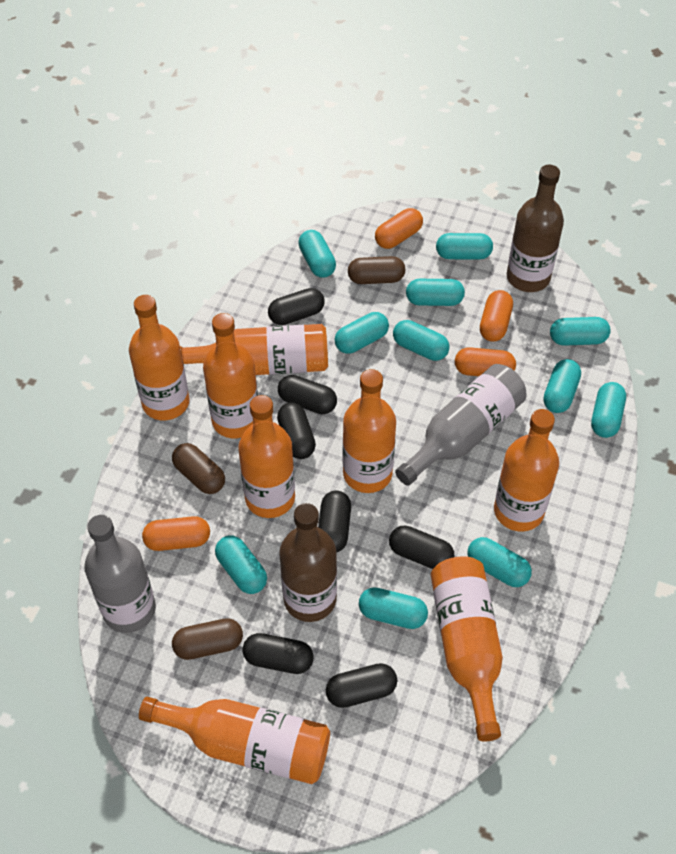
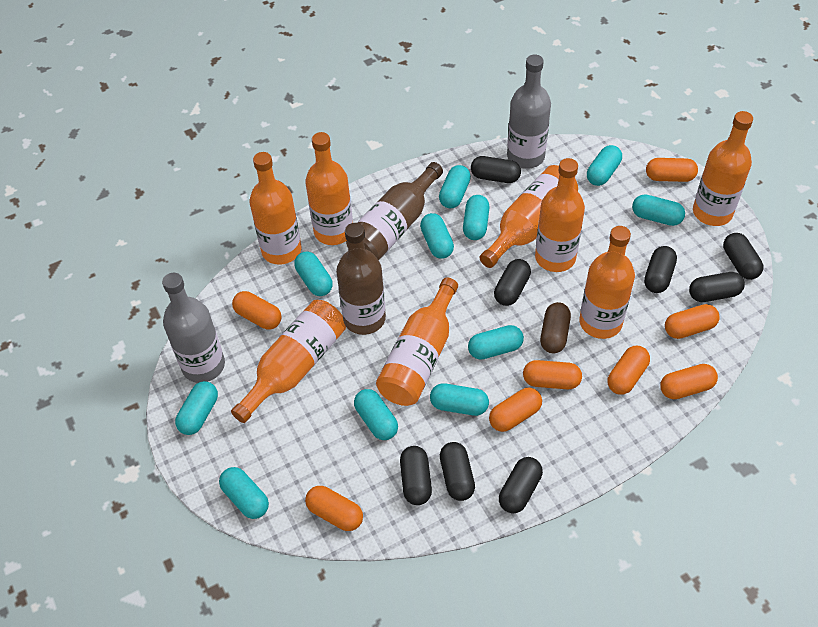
black capsule: [242,633,314,674] [268,288,325,325] [277,402,316,459] [278,375,337,414] [318,491,351,552] [326,663,397,708] [389,525,454,569] = 7 -> [400,446,432,505] [440,442,475,501] [471,156,521,183] [494,259,531,306] [499,457,543,513] [644,246,677,293] [689,272,745,302] [723,233,763,280] = 8
brown capsule: [172,443,225,494] [172,618,243,660] [348,256,405,284] = 3 -> [540,302,571,354] = 1
orange capsule: [142,516,210,551] [375,208,423,249] [455,347,516,376] [480,290,513,342] = 4 -> [232,291,282,330] [305,486,363,531] [489,388,542,432] [523,360,582,389] [607,346,650,395] [646,158,698,182] [660,364,718,399] [665,304,720,339] = 8

